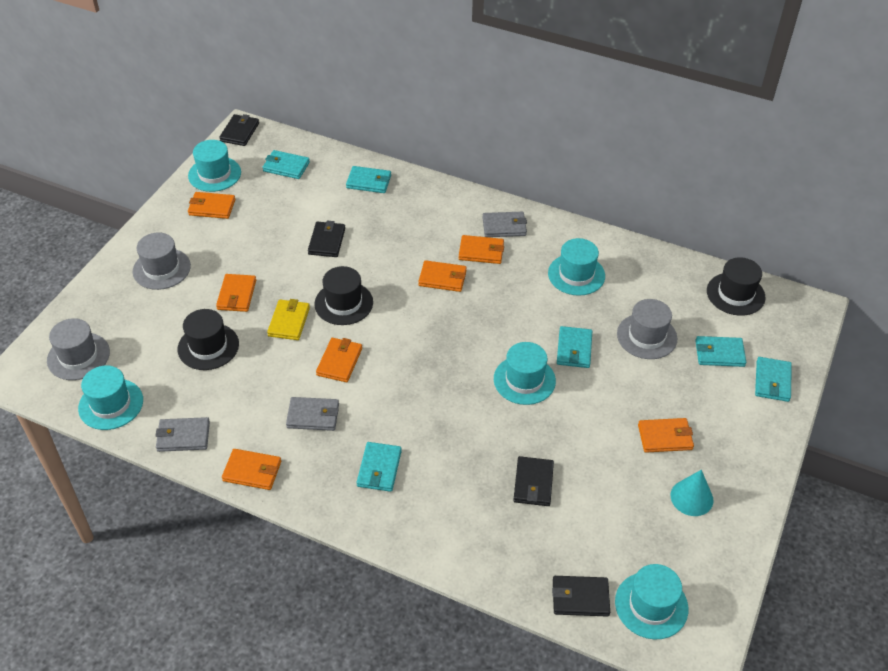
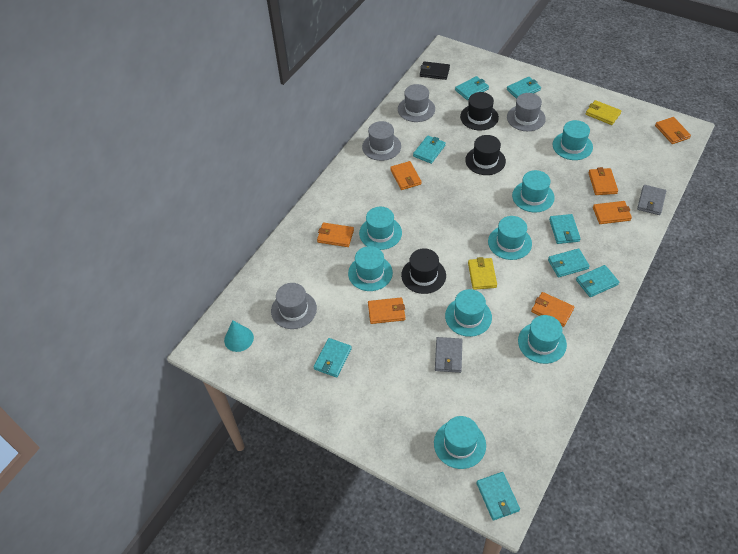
black wallet: [219,114,259,146] [308,221,345,257] [513,456,554,506] [552,576,610,617] = 4 -> [420,61,450,80] = 1
grey hat: [47,318,110,380] [133,232,191,290] [617,299,677,359] = 3 -> [271,283,317,329] [362,121,401,161] [398,84,435,122] [507,93,546,131] = 4
grey wallet: [155,417,210,452] [286,397,339,431] [482,212,527,237] = 3 -> [435,337,462,373] [637,185,666,215] = 2
turquoise hat: [78,366,143,430] [188,140,241,192] [494,342,556,405] [548,238,605,296] [615,564,688,640] = 5 -> [348,246,393,291] [359,207,402,250] [434,416,486,469] [445,289,492,337] [488,216,532,260] [512,170,555,213] [518,315,567,364] [553,120,593,160] = 8
turquoise wallet: [263,150,310,179] [346,166,391,193] [357,442,402,492] [557,326,592,368] [695,336,746,367] [755,357,792,402] = 6 -> [313,338,352,377] [413,135,446,164] [455,76,489,100] [476,472,520,520] [507,77,541,99] [548,248,590,277] [549,214,581,244] [576,265,619,297] = 8
yellow wallet: [267,299,310,340] = 1 -> [468,257,497,290] [586,100,621,125] = 2

